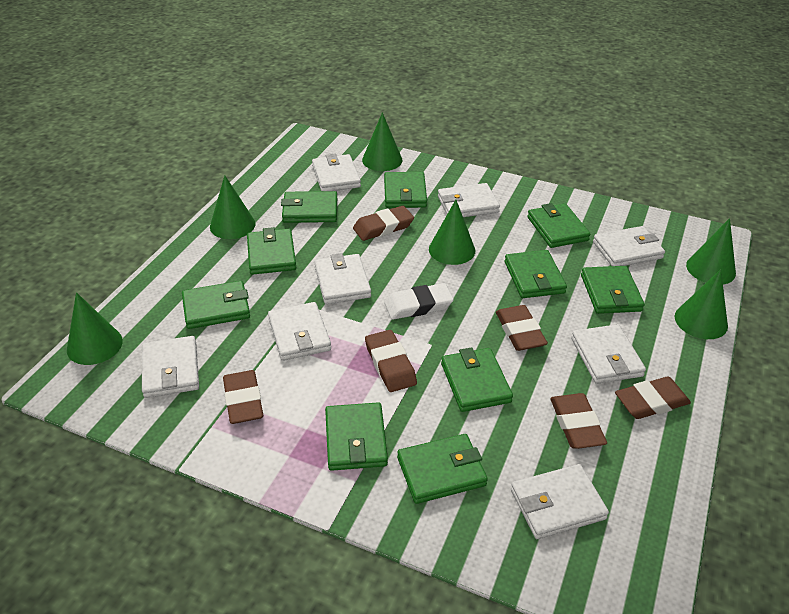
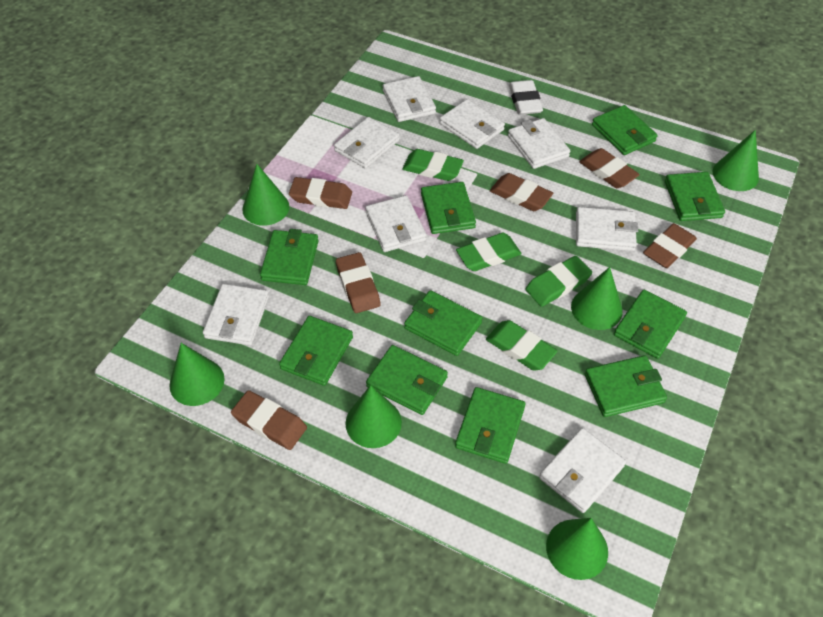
green eraser: none = 0 -> [402,149,464,181] [456,233,522,271] [486,320,557,371] [525,256,592,307] = 4

